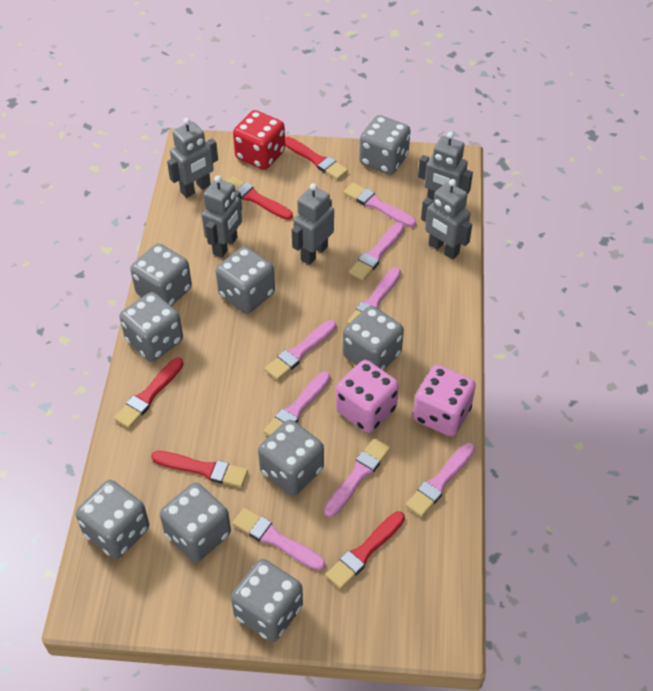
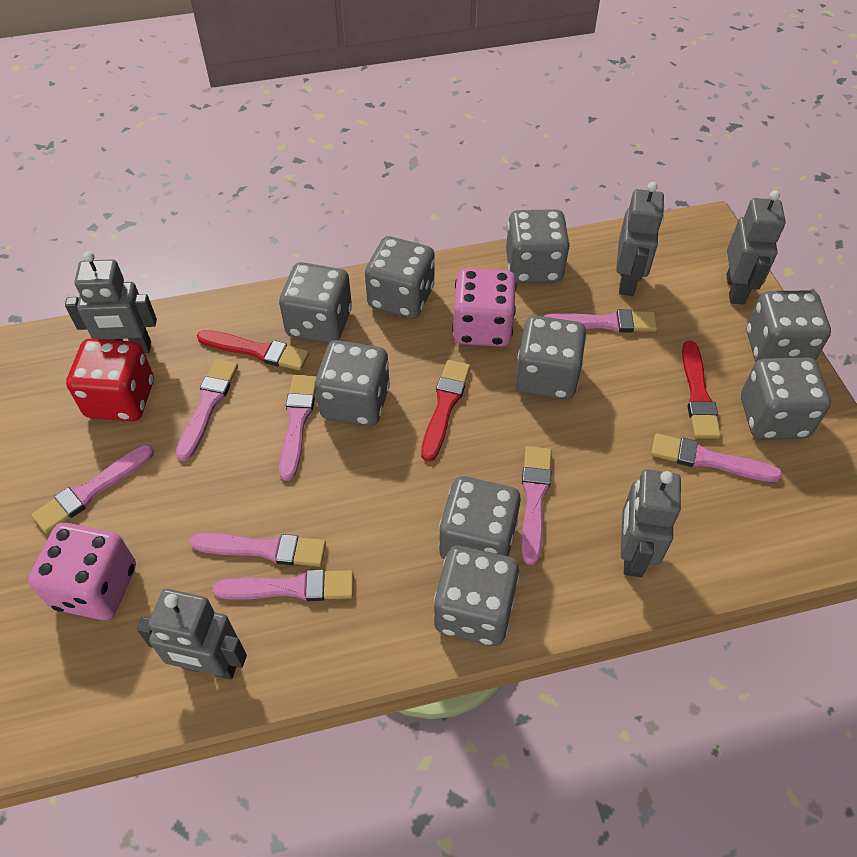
red brush: [114,358,184,428] [151,451,248,488] [226,176,293,220] [285,137,348,180] [326,511,405,589] = 5 -> [197,330,309,371] [421,360,470,462] [682,341,721,439] = 3

